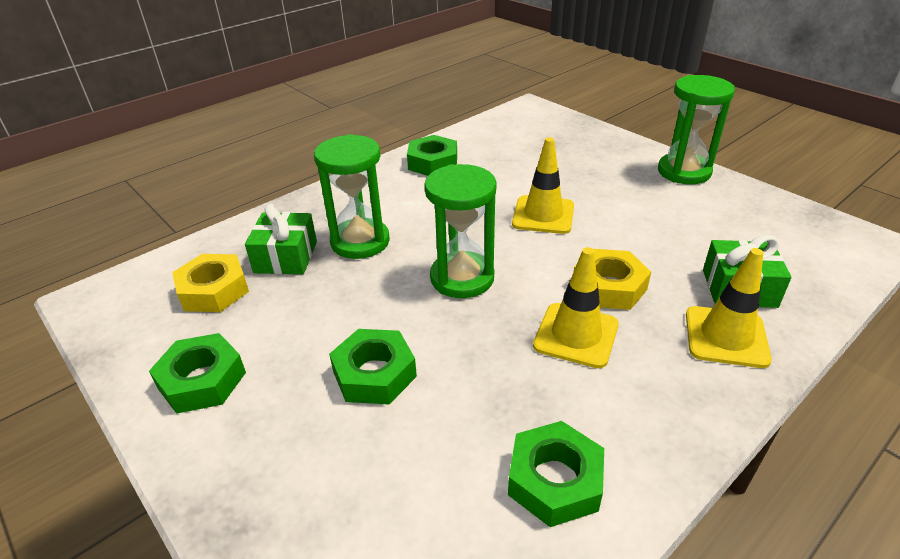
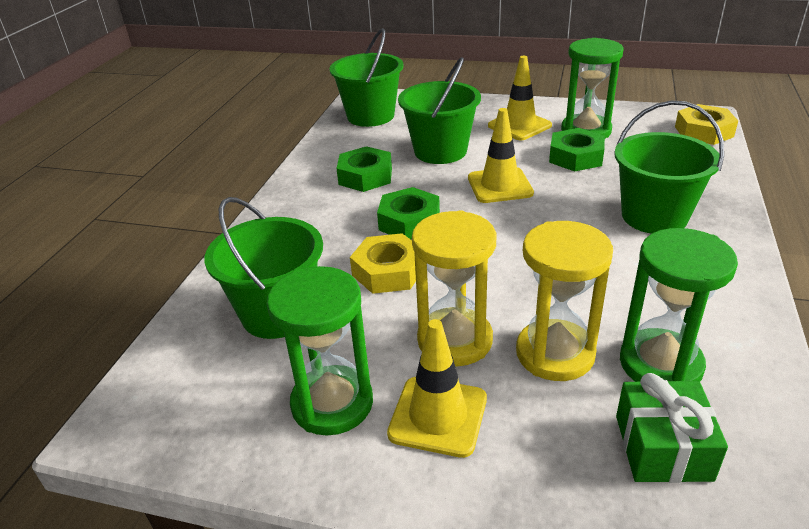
green bucket: none = 0 -> [205,197,323,339] [329,28,403,127] [398,57,481,164] [614,100,724,234] = 4
green gift: [245,204,317,274] [703,235,792,308] = 2 -> [616,373,728,483] = 1
green nut: [149,333,246,414] [329,329,417,404] [407,135,457,176] [508,421,604,527] = 4 -> [336,146,392,192] [377,187,440,239] [549,128,605,171] = 3
yellow hourglass: none = 0 -> [412,210,496,366] [516,221,613,381] = 2

